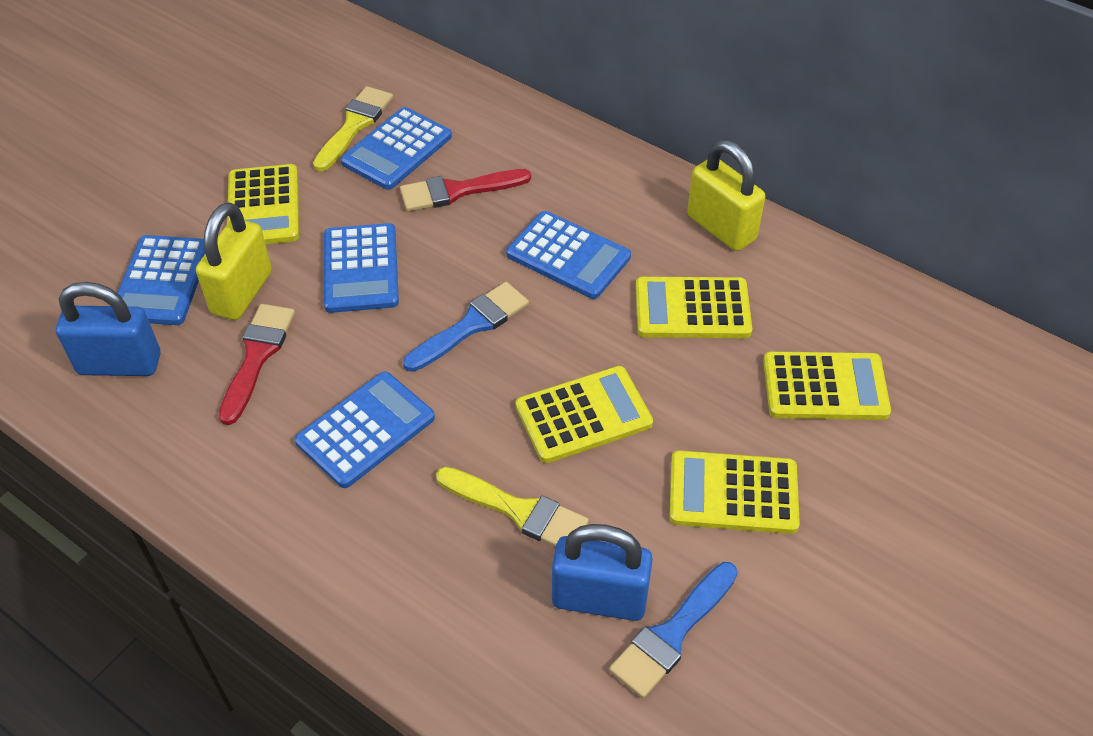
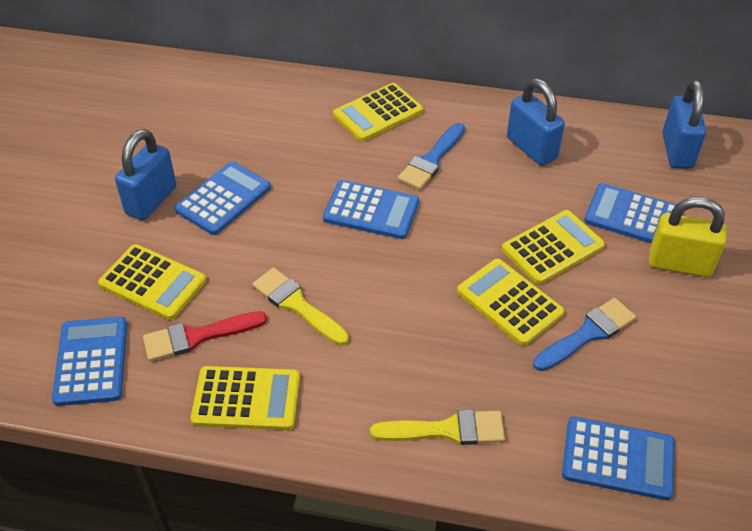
blue padlock: [56,282,160,376] [552,524,653,621] = 2 -> [115,129,176,220] [507,78,565,166] [662,80,706,169] = 3
red brush: [219,304,295,425] [400,169,531,211] = 2 -> [143,311,267,361] = 1
yellow padlock: [196,202,272,320] [687,140,765,251] = 2 -> [649,197,726,277] = 1

